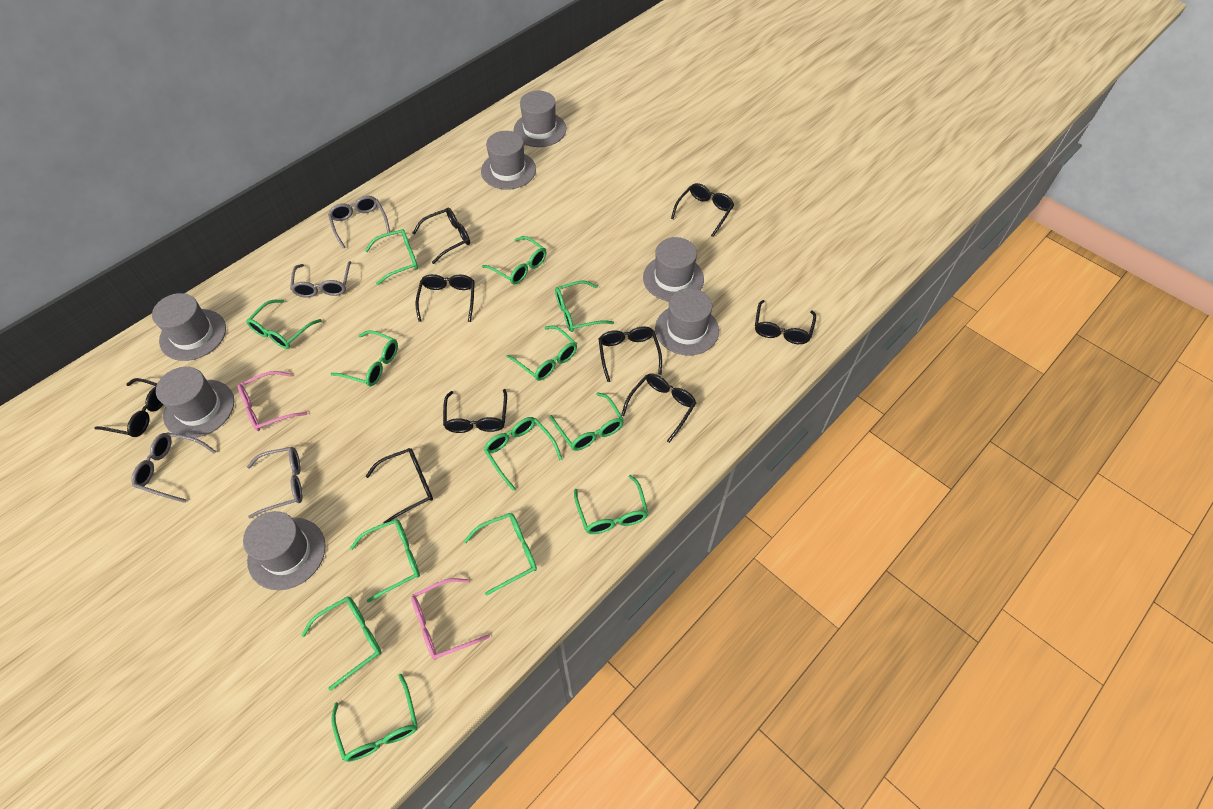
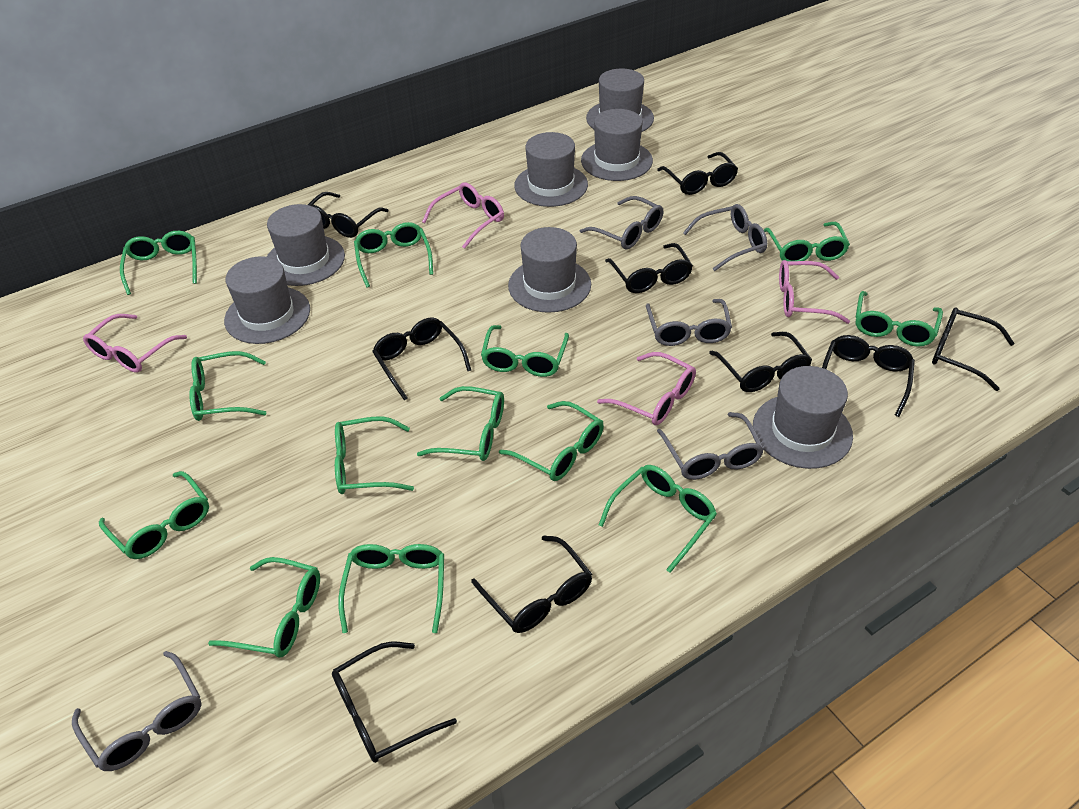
grey glasses: [131,432,216,503] [247,447,302,519] [290,261,351,297] [328,196,390,249] = 4 -> [72,651,202,771] [580,196,663,249] [646,299,732,346] [657,412,764,480] [683,204,767,271] = 5
pink glasses: [238,371,307,431] [411,578,490,660] = 2 -> [83,314,187,372] [422,182,504,249] [597,352,696,425] [779,260,850,324] = 4

